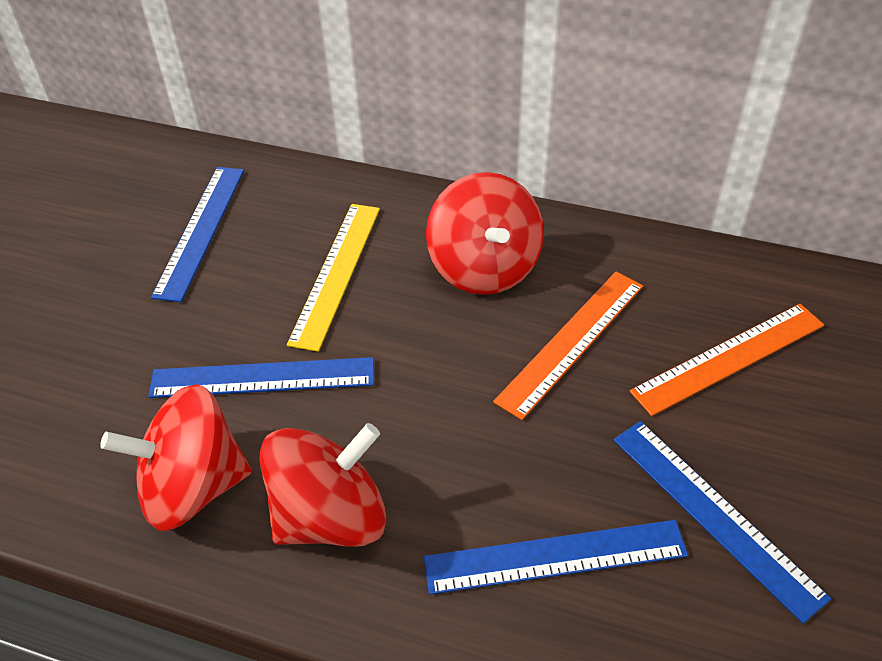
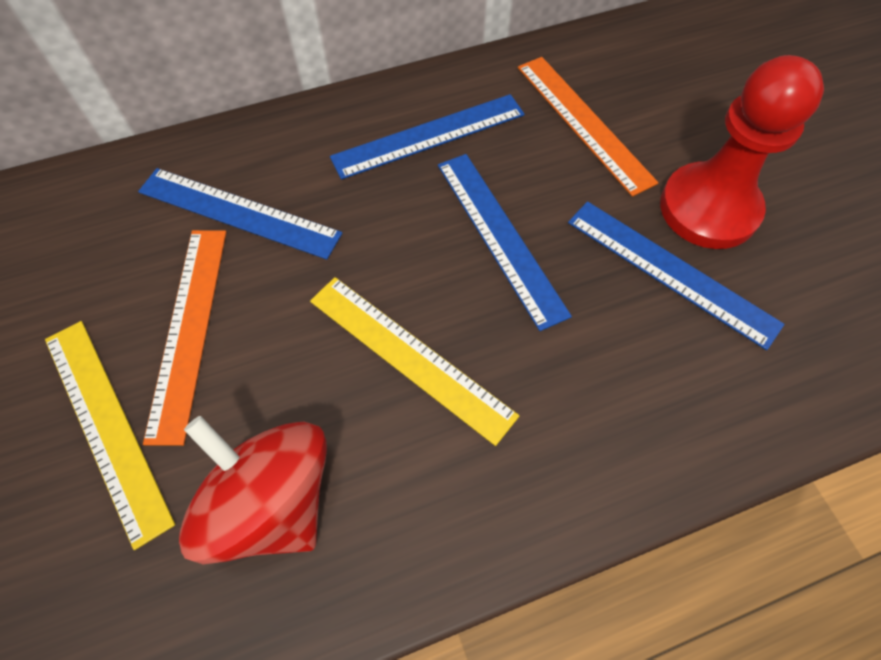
red pawn: none = 0 -> [660,55,824,249] = 1
red spinning top: [100,384,252,531] [259,423,386,547] [426,172,544,295] = 3 -> [179,416,327,564] = 1
yellow ruler: [287,204,380,352] = 1 -> [45,321,175,550] [310,277,519,446] = 2

